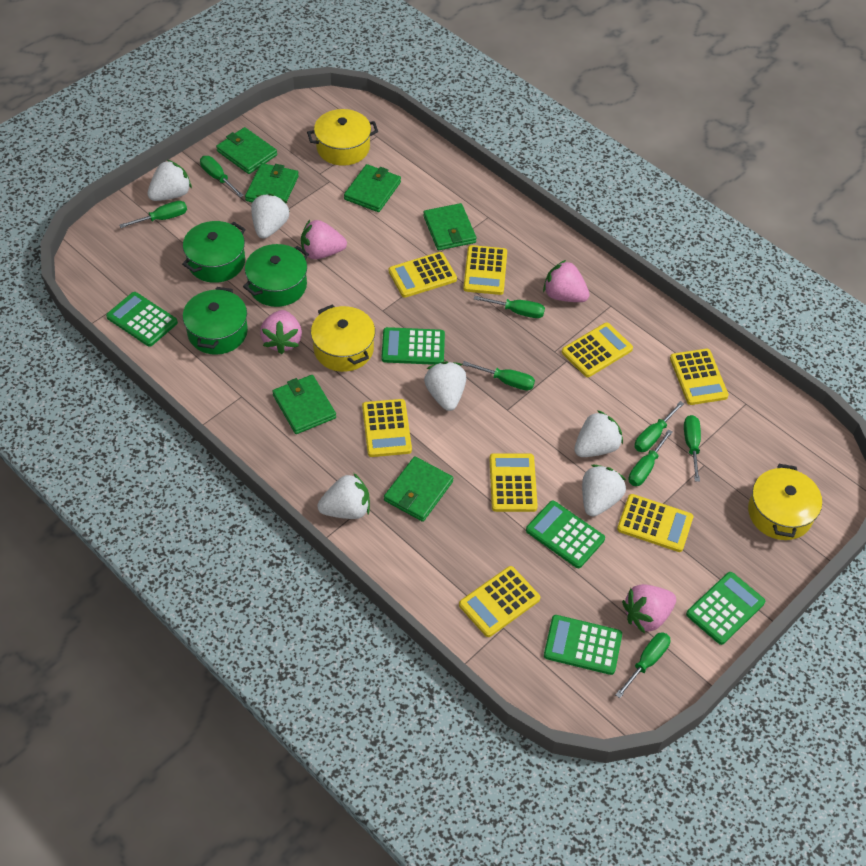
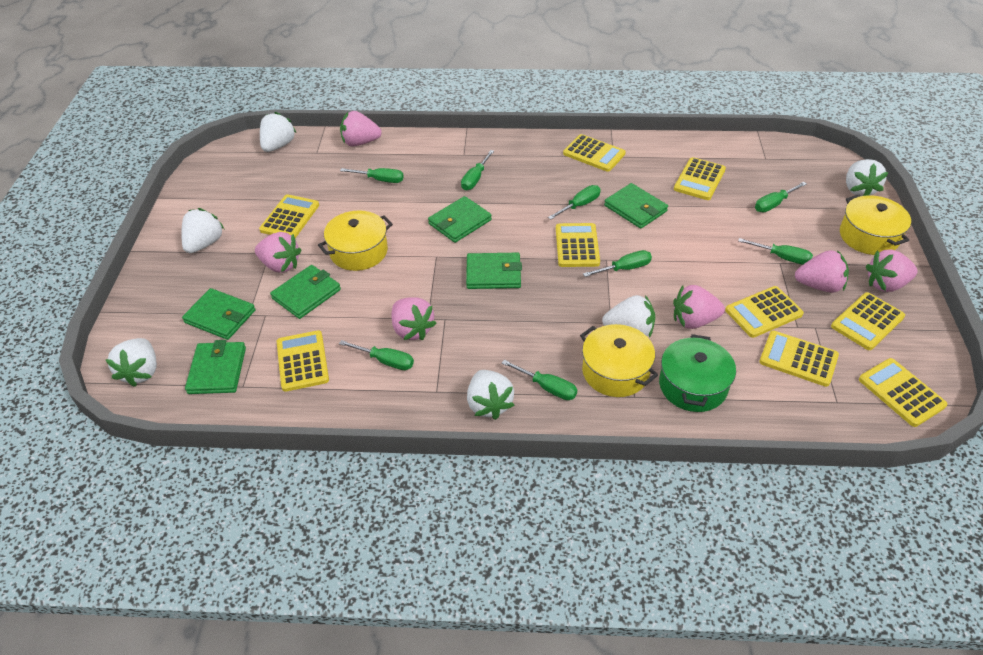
green calculator: [106,292,178,347] [381,327,445,365] [526,500,605,568] [544,615,622,675] [686,572,765,645] = 5 -> none = 0
green pot: [182,221,246,283] [183,287,248,355] [243,244,309,307] = 3 -> [659,334,736,412] = 1
pink strawberry: [260,310,302,354] [301,220,347,259] [543,260,590,302] [622,584,676,634] = 4 -> [255,232,301,273] [340,111,382,146] [391,297,437,340] [673,285,725,329] [795,250,849,293] [866,249,917,292] = 6
yellow calculator: [362,399,412,457] [389,252,457,298] [459,566,540,637] [463,245,507,295] [489,453,538,512] [562,323,633,377] [617,494,693,552] [670,349,729,405] = 8 -> [259,194,319,238] [277,330,329,392] [556,223,600,267] [563,134,626,172] [674,157,726,200] [725,286,804,338] [759,331,839,387] [831,292,905,350] [859,358,947,427] = 9

